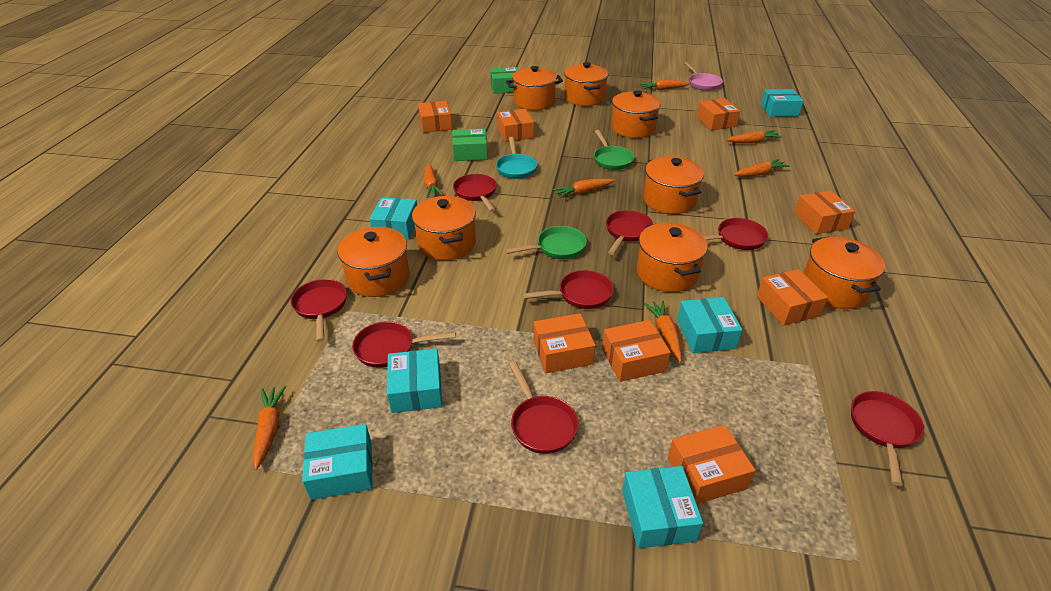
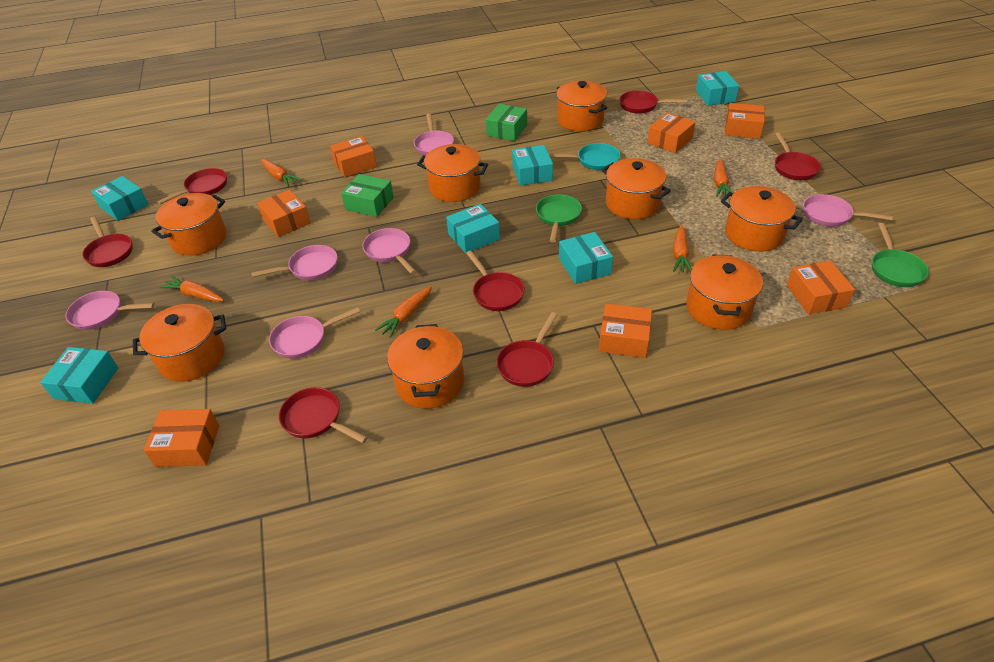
orange box: [418,101,452,133] [497,109,534,142] [533,313,595,373] [602,320,671,382] [668,425,756,504] [696,98,740,130] [757,269,828,325] [794,191,855,234] = 8 -> [144,409,219,467] [257,190,311,237] [330,136,377,177] [599,304,652,358] [647,112,696,153] [725,103,765,139] [787,261,855,315] = 7
orange carrot: [253,386,287,470] [424,164,443,198] [553,179,615,198] [640,79,690,90] [643,300,682,363] [726,130,782,143] [734,159,790,177] = 7 -> [159,276,224,302] [261,159,302,187] [375,286,432,338] [673,225,692,272] [714,159,732,197] = 5
pink pan: [684,62,723,91] = 1 -> [65,291,155,330] [251,245,338,280] [269,307,360,359] [362,228,416,274] [414,113,454,155] [803,194,893,227] = 6
red pan: [291,279,347,342] [352,322,456,368] [453,174,497,212] [509,361,578,454] [522,270,614,309] [606,210,653,255] [704,218,768,250] [851,391,924,486] = 8 -> [82,217,133,267] [157,168,227,204] [279,387,368,443] [466,251,525,311] [496,312,557,387] [619,90,687,114] [775,132,821,180] = 7

